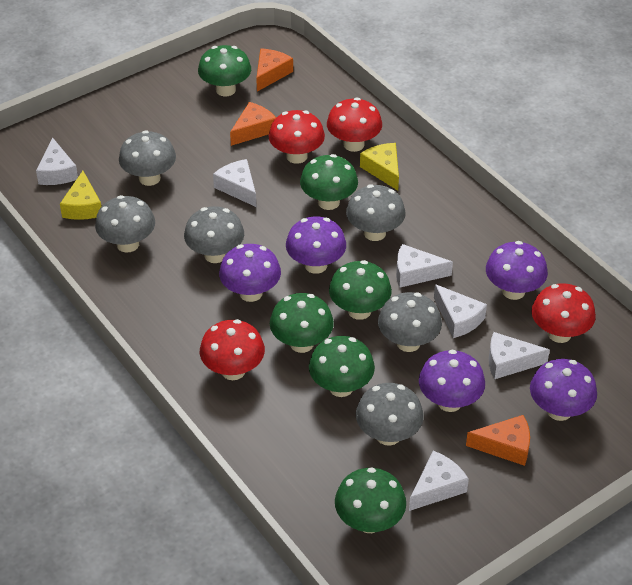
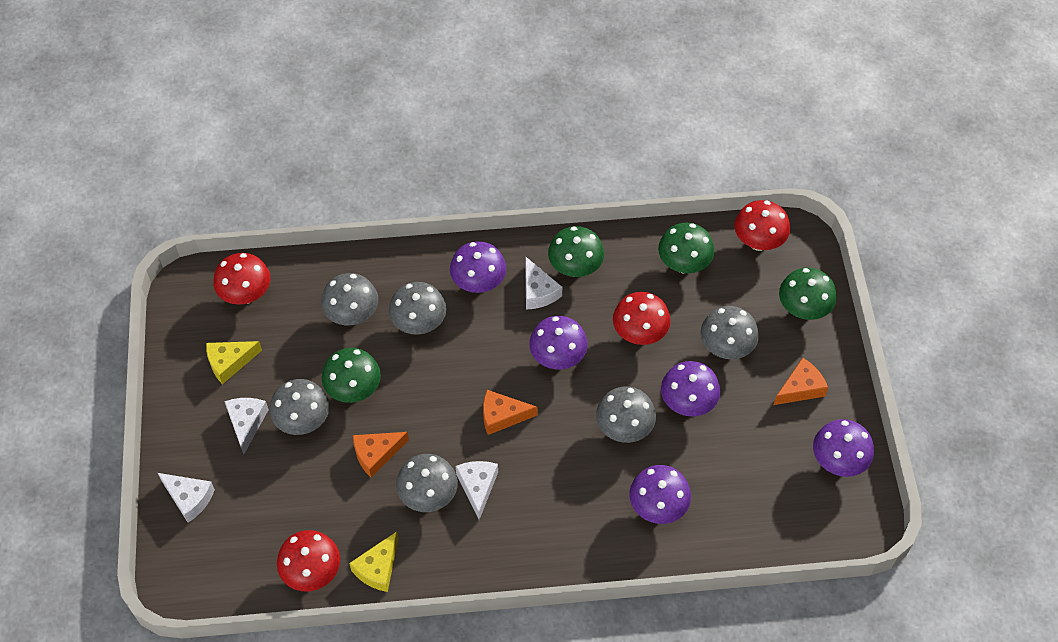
green mushroom: [198,45,251,96] [270,293,334,353] [300,154,358,210] [309,336,375,397] [329,260,392,320] [335,467,406,533] = 6 -> [321,348,381,403] [548,226,604,277] [658,223,715,273] [779,268,837,320] = 4
white cheese: [36,138,78,185] [213,159,257,207] [396,244,453,288] [409,451,469,511] [434,284,487,338] [489,332,550,379] = 6 -> [158,473,215,523] [224,398,269,454] [455,461,498,520] [525,256,562,310] = 4

